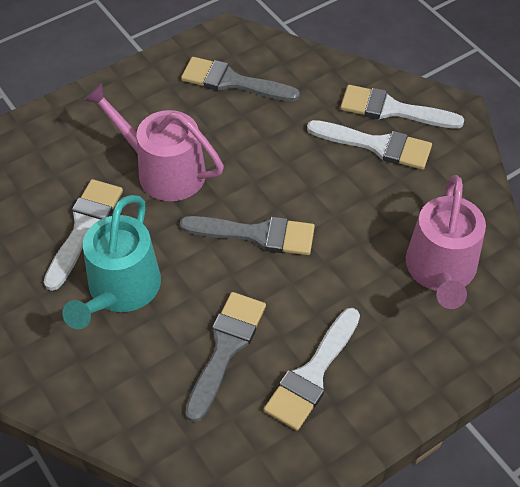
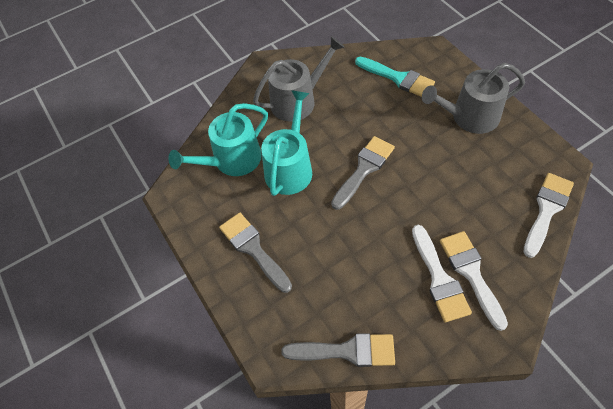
grey watering can: none = 0 -> [253,36,344,122] [422,63,525,134] = 2
pink watering can: [83,83,224,201] [406,175,486,309] = 2 -> none = 0
turquoise brush: none = 0 -> [355,57,435,97] = 1
turquoise watering can: [62,195,161,329] = 1 -> [168,103,268,176] [261,90,312,196] = 2
white brush: [44,179,123,291] [264,308,360,431] [307,120,432,170] [340,85,464,129] = 4 -> [412,225,472,322] [440,231,508,331] [523,173,574,258] = 3

